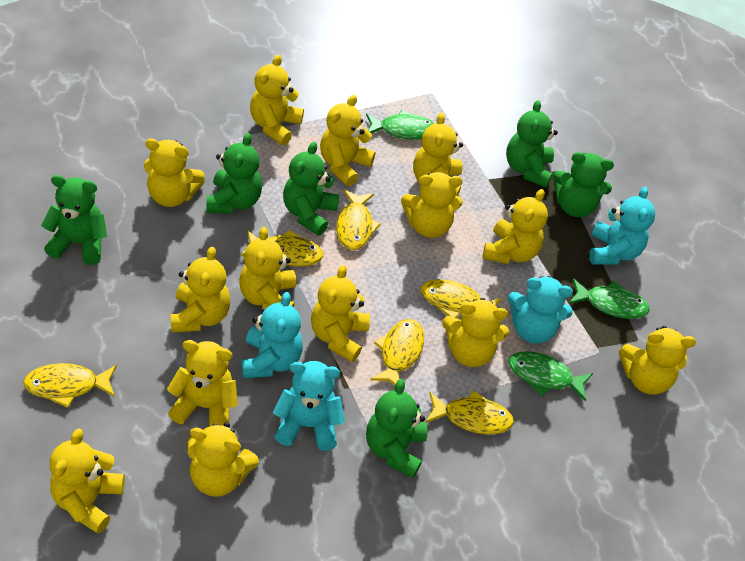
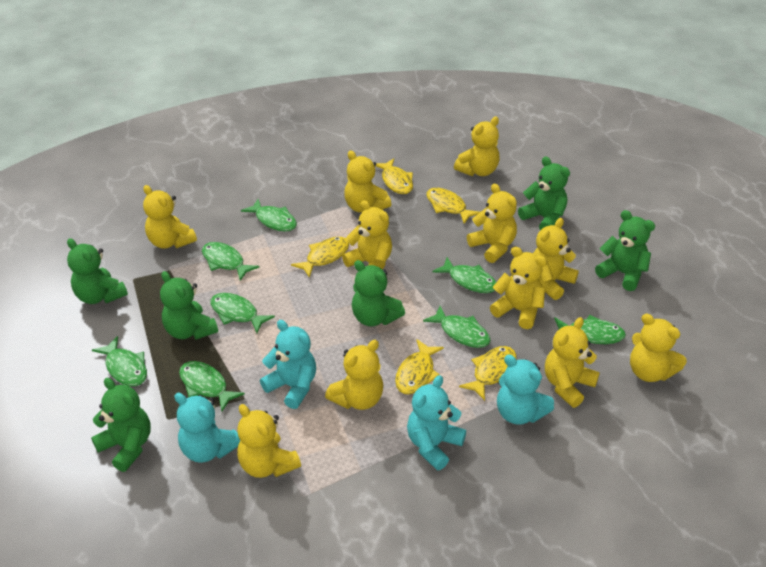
green fish: [366,110,435,140] [508,351,593,401] [569,278,649,319] = 3 -> [92,336,147,386] [179,361,245,411] [202,242,260,281] [210,293,275,333] [241,199,297,232] [423,306,490,348] [432,257,496,293] [554,315,626,344] = 8
yellow fish: [23,363,117,408] [241,230,323,266] [337,190,381,250] [370,319,424,386] [421,279,502,318] [426,390,514,434] = 6 -> [291,237,349,278] [376,158,413,194] [395,339,444,395] [426,188,480,224] [459,346,517,401] = 5
yellow teddy bear: [50,429,125,534] [144,138,205,207] [167,340,238,427] [170,247,230,332] [187,422,259,497] [239,227,296,309] [250,55,304,145] [311,265,370,362] [320,95,375,186] [401,172,462,238] [413,113,463,196] [442,298,509,367] [482,189,548,264] [619,326,696,395] = 14 -> [143,185,197,249] [237,404,301,478] [325,340,383,410] [342,200,392,270] [344,151,391,213] [454,117,499,176] [467,184,517,263] [490,247,547,329] [533,218,579,300] [545,317,600,408] [630,314,687,382] = 11

